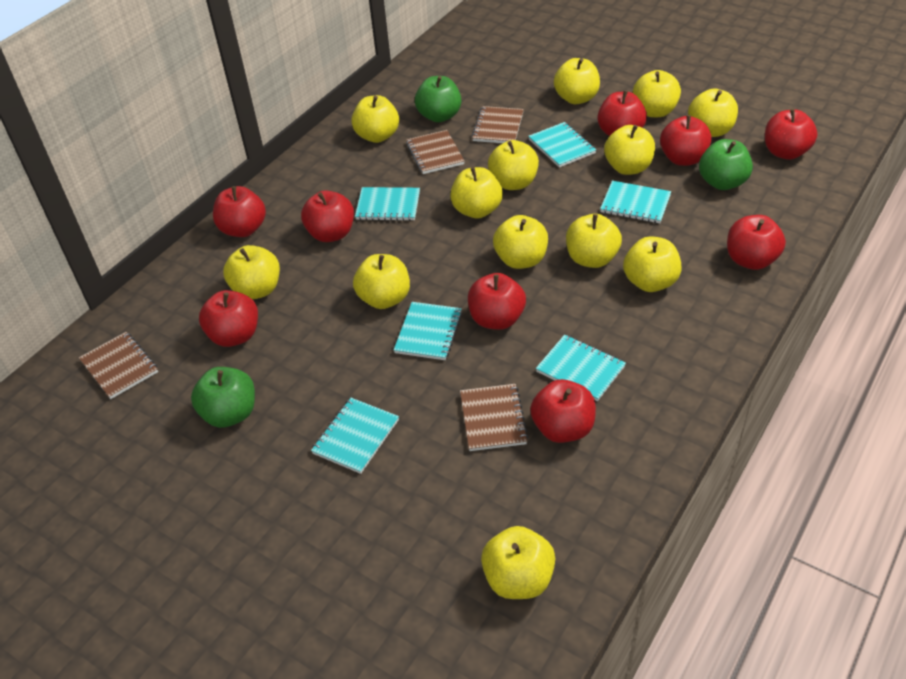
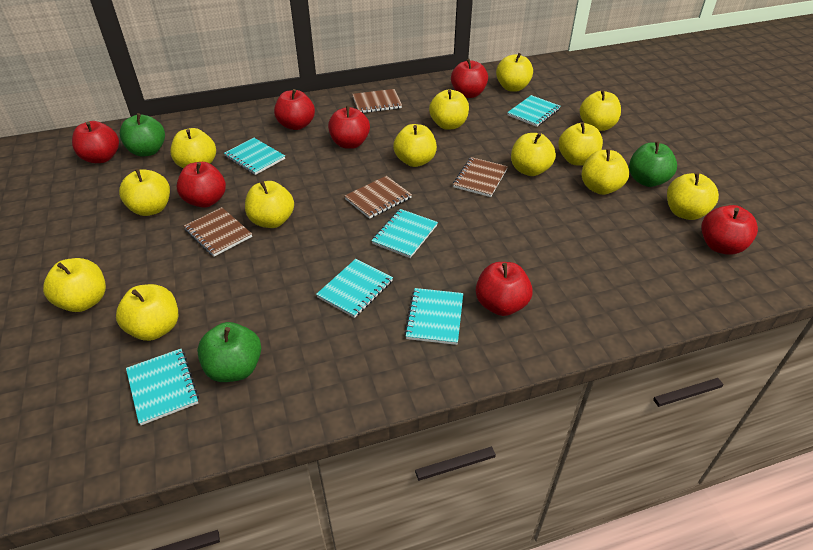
red apple: [199,290,258,347] [213,186,266,237] [301,190,354,242] [468,273,526,330] [530,379,596,443] [597,90,647,136] [660,115,712,166] [727,215,786,270] [765,109,817,160] = 9 -> [72,121,119,163] [176,162,226,208] [274,89,315,130] [328,106,370,149] [451,59,488,98] [476,262,533,316] [701,205,758,255] = 7

